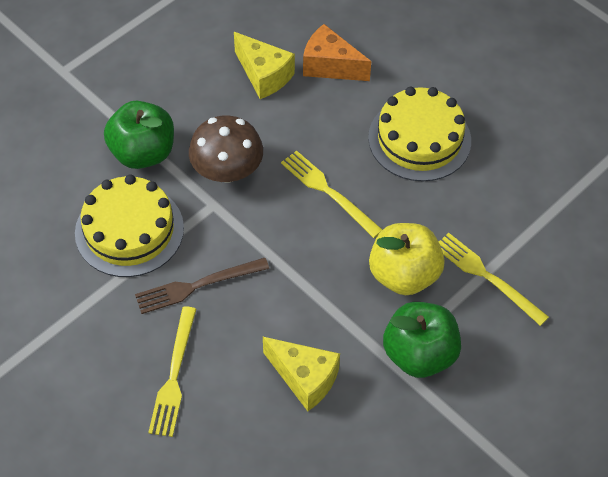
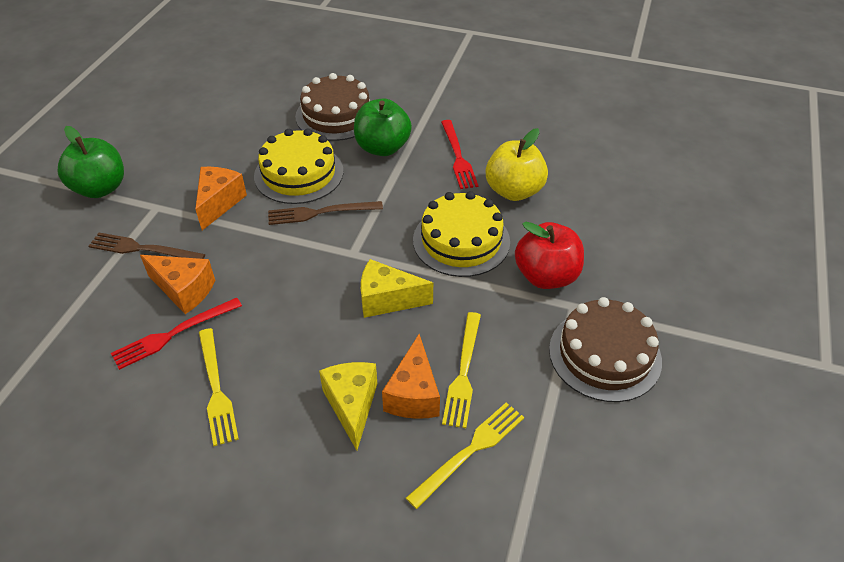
brown cake: none = 0 -> [295,73,371,141] [549,297,662,402] = 2
brown fork: [135,258,269,314] = 1 -> [89,233,205,259] [268,201,383,225] = 2
brown mushroom: [189,115,263,182] = 1 -> none = 0
orange cheese: [303,24,371,81] = 1 -> [140,255,215,314] [195,167,247,230] [382,334,440,419] = 3
red apple: none = 0 -> [515,222,584,289] = 1
red fork: none = 0 -> [111,298,242,370] [441,120,478,189] = 2

